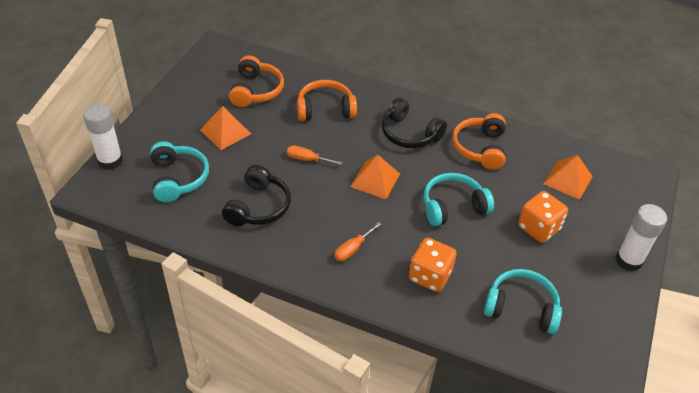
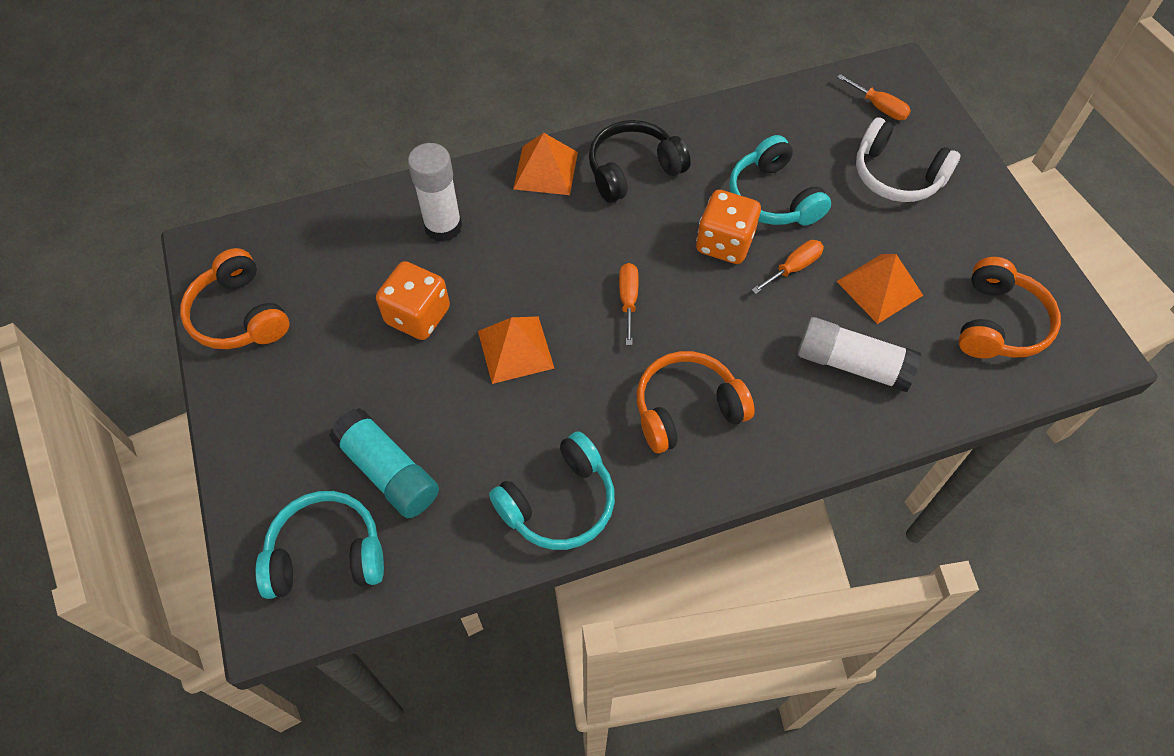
black headphones: [222,165,291,226] [382,98,447,148] = 2 -> [589,120,691,203] = 1
orange screwdriver: [287,145,343,165] [334,222,381,261] = 2 -> [619,263,639,345] [752,240,824,294] [837,74,911,120] = 3
turquoise glue stick: none = 0 -> [329,408,439,518] = 1
white headphones: none = 0 -> [856,117,961,202] = 1

